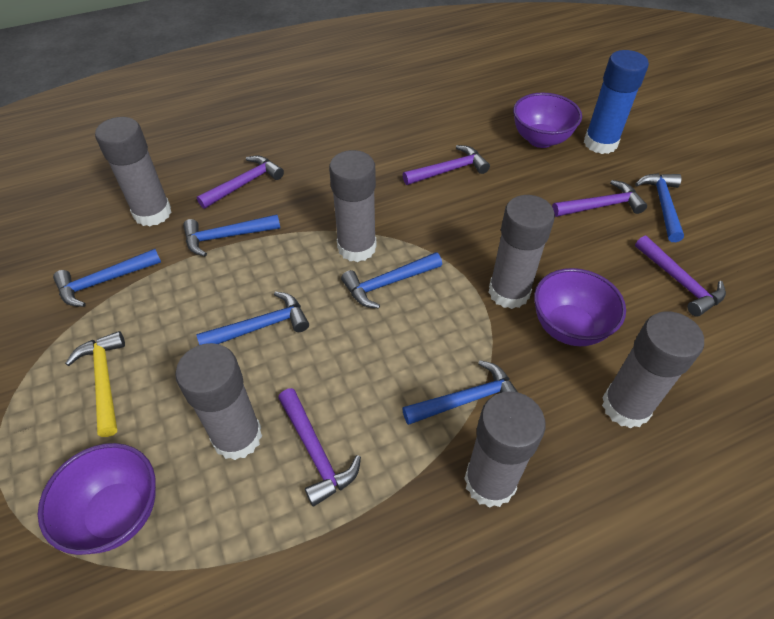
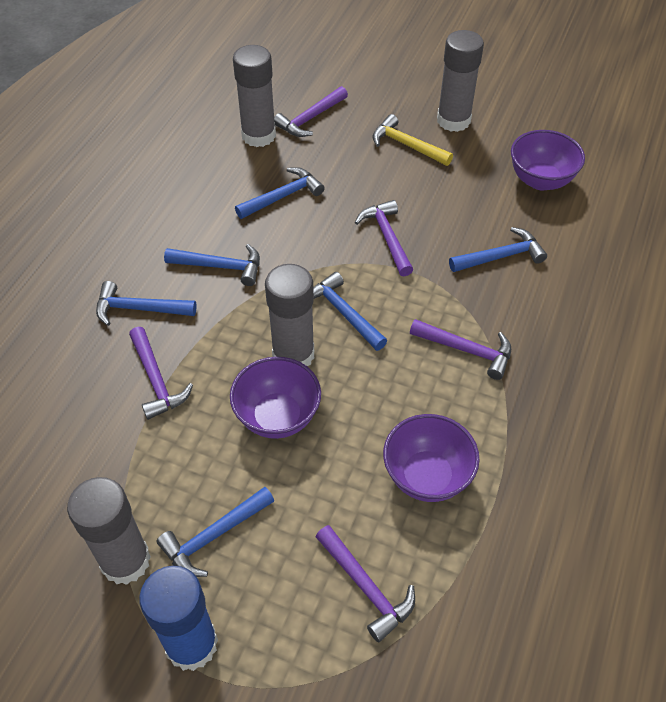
grey glue stick: [95,117,171,226] [175,343,262,460] [329,150,376,262] [464,391,546,508] [488,195,555,309] [602,311,704,428] = 6 -> [67,477,151,585] [233,45,276,147] [265,264,314,366] [437,30,484,132] = 4

